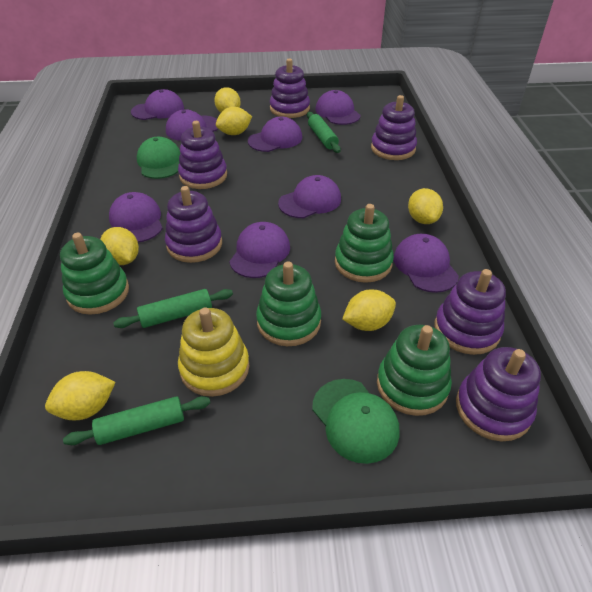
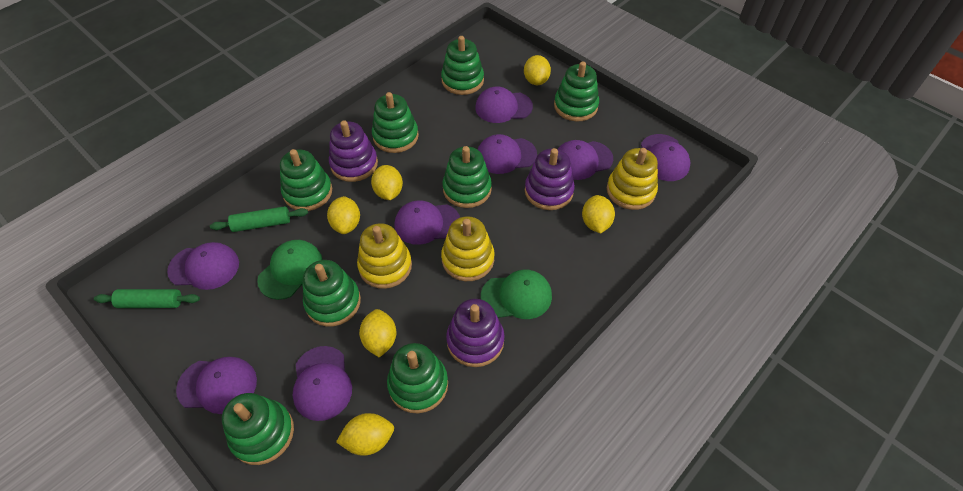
green rolling pin: [63,396,210,445] [113,289,233,328] [307,112,341,153] = 3 -> [94,289,200,308] [210,206,308,232] = 2
green stacking toy: [60,233,129,315] [256,262,321,346] [335,204,394,283] [377,325,452,416] = 4 -> [222,393,294,465] [280,149,332,211] [303,260,361,327] [372,92,419,153] [387,343,448,413] [441,36,484,95] [442,146,492,208] [554,61,599,121] = 8
purple stacking toy: [165,186,222,263] [178,121,227,189] [270,58,310,118] [371,95,417,160] [435,269,506,355] [456,347,541,442] = 6 -> [329,120,378,182] [446,299,505,367] [525,148,575,210] = 3
yellow stacking toy: [178,308,249,397] = 1 -> [357,223,412,289] [441,216,495,281] [607,148,658,210] = 3

